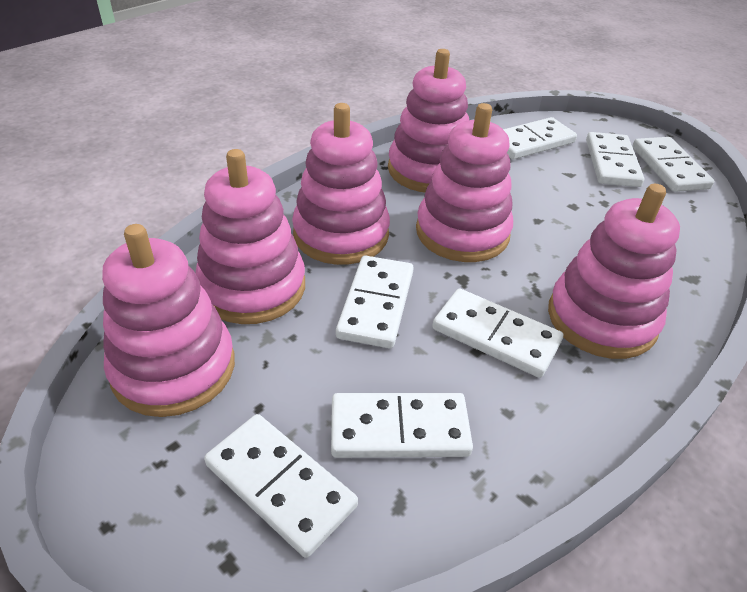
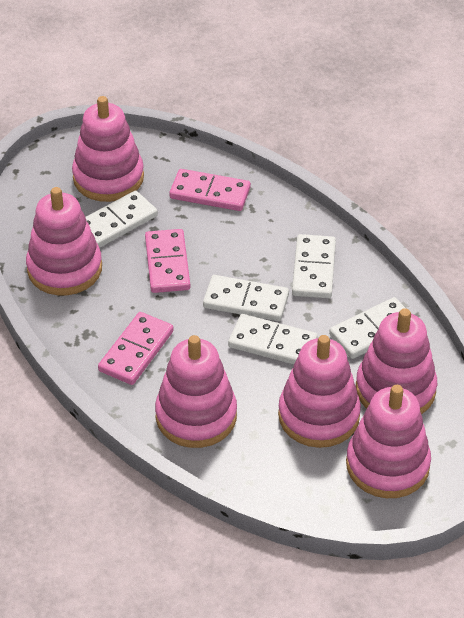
pink domino: none = 0 -> [98,312,174,385] [145,229,190,293] [169,169,251,211] = 3
white domino: [204,414,358,558] [331,393,473,458] [336,255,414,348] [433,288,563,378] [503,117,577,160] [586,132,644,187] [632,137,714,192] = 7 -> [85,190,158,248] [203,275,289,321] [228,314,318,364] [292,234,336,298] [329,297,405,359] = 5

